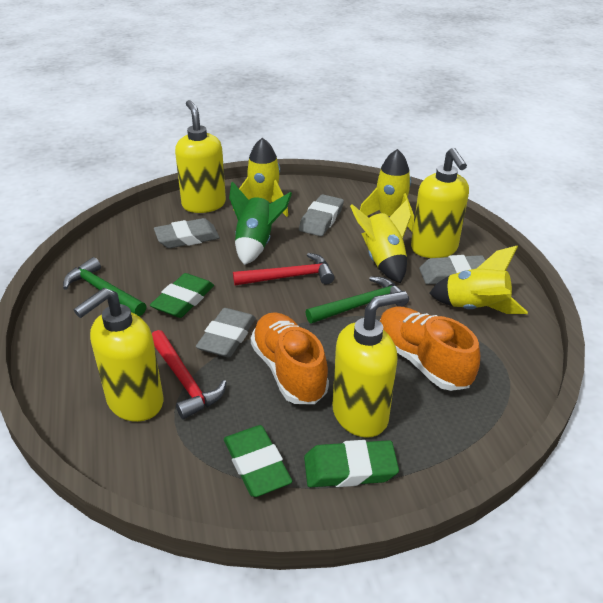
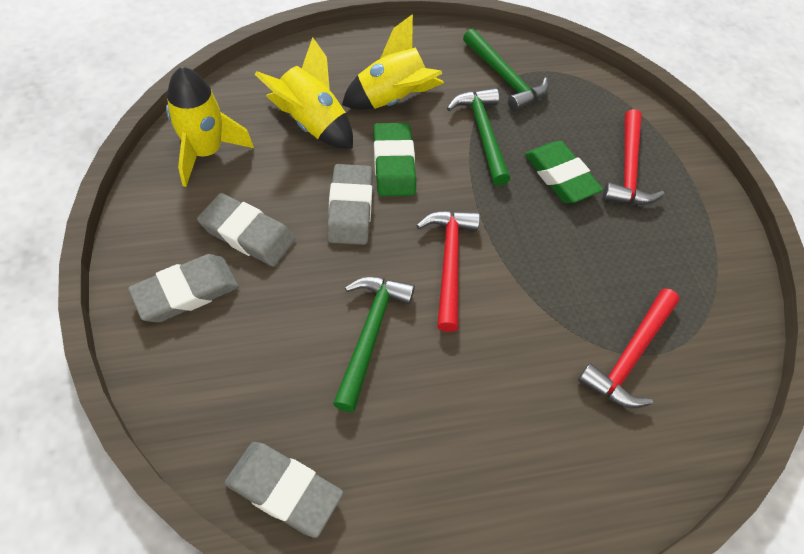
green eraser: [150,273,214,318] [224,425,293,497] [304,440,399,487] = 3 -> [373,123,416,196] [525,141,603,203] = 2
green hammer: [63,257,146,316] [306,276,409,324] = 2 -> [333,277,415,412] [447,88,510,186] [463,28,548,112] = 3
green rocket: [229,181,292,265] = 1 -> none = 0
orange shoe: [251,312,329,404] [380,307,480,391] = 2 -> none = 0
red hammer: [152,330,227,419] [233,253,334,285] = 2 -> [416,211,480,332] [578,288,680,408] [603,109,664,205] = 3
yellow rocket: [233,138,288,217] [350,200,411,283] [360,149,414,232] [429,246,528,314] = 4 -> [166,67,254,187] [255,37,353,149] [342,14,444,110] = 3
yellow soap dispenser: [74,288,163,422] [175,100,226,213] [332,291,408,438] [411,148,469,258] = 4 -> none = 0

